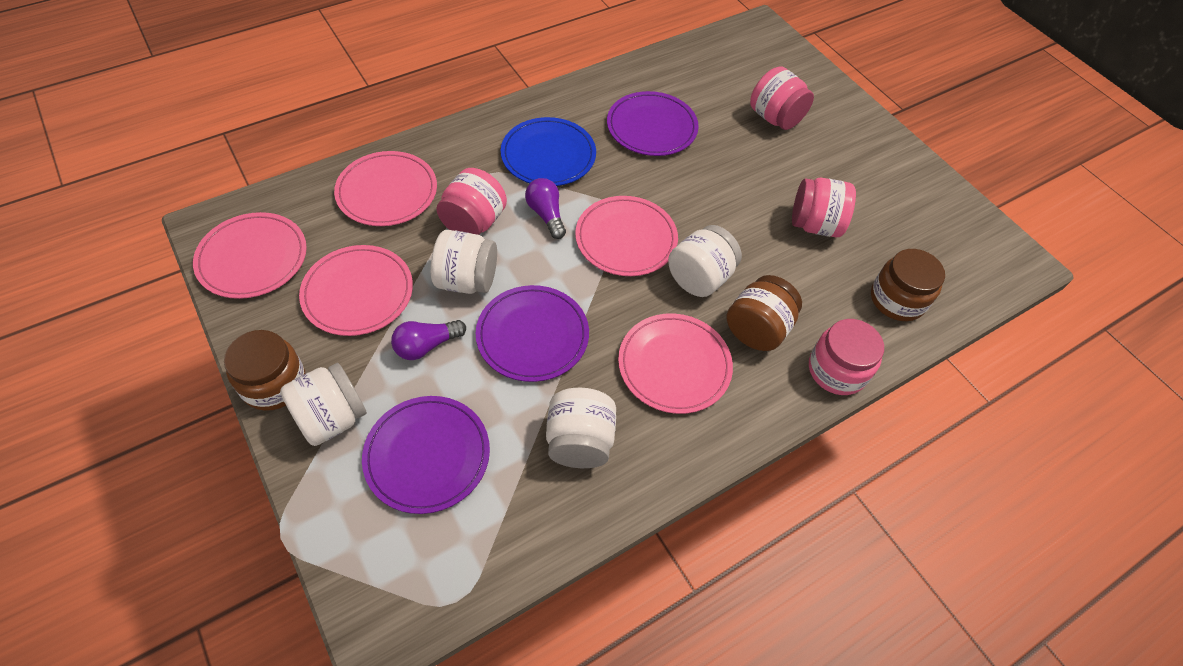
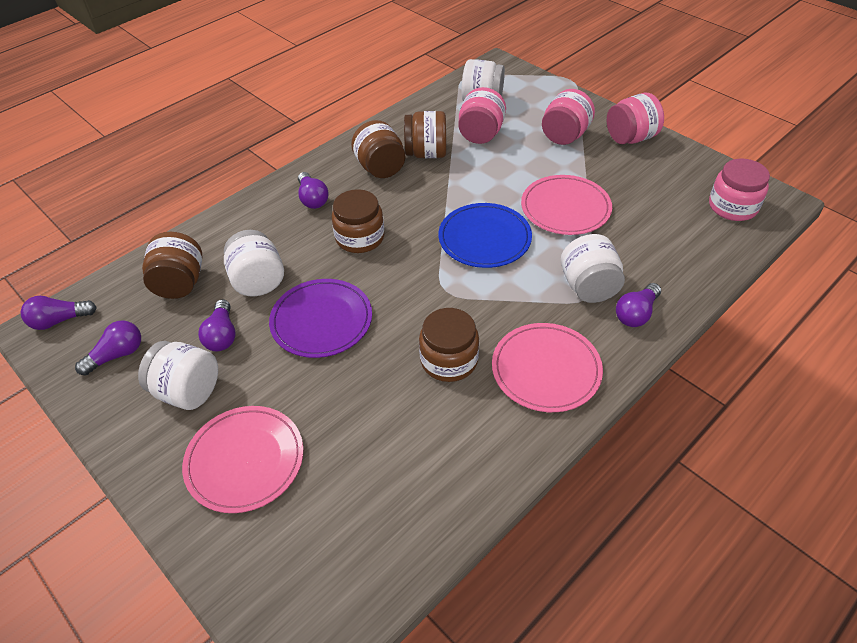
brown jar: [224,330,305,411] [727,275,802,351] [871,249,945,321] = 3 -> [142,232,202,299] [332,189,384,253] [351,120,405,178] [404,111,446,158] [419,308,479,382] = 5
pink plate: [193,212,307,299] [299,245,413,336] [334,151,437,226] [575,196,678,276] [618,313,733,414] = 5 -> [182,406,303,513] [492,323,603,412] [521,175,612,235] = 3
purple light bulb: [391,320,466,360] [525,178,566,239] = 2 -> [21,296,97,330] [75,320,141,375] [198,299,236,351] [298,172,329,209] [616,283,661,327] = 5
purple plate: [362,396,490,514] [476,285,589,382] [607,91,699,156] = 3 -> [269,279,372,358] = 1

